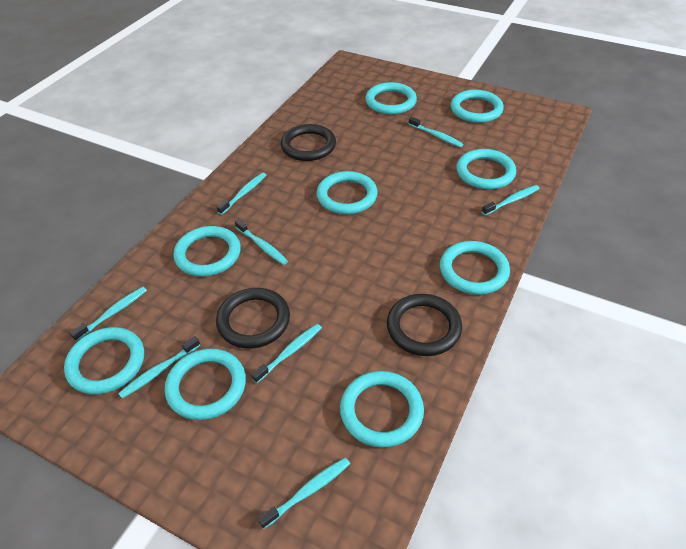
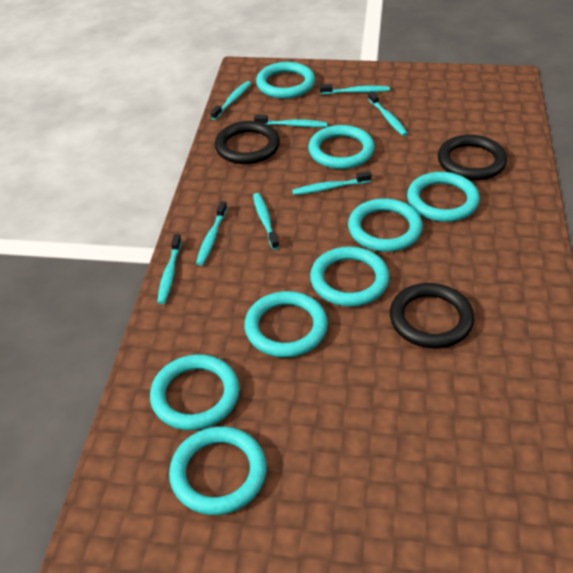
turquoise ring: [64,327,144,394] [165,348,246,420] [174,226,241,277] [317,171,378,214] [340,371,424,448] [365,82,417,114] [440,241,510,295] [451,89,504,123] [456,149,516,190] = 9 -> [150,354,240,431] [169,426,267,515] [244,291,328,358] [256,62,315,99] [308,125,375,169] [310,247,390,307] [348,198,423,252] [407,172,480,222] = 8

